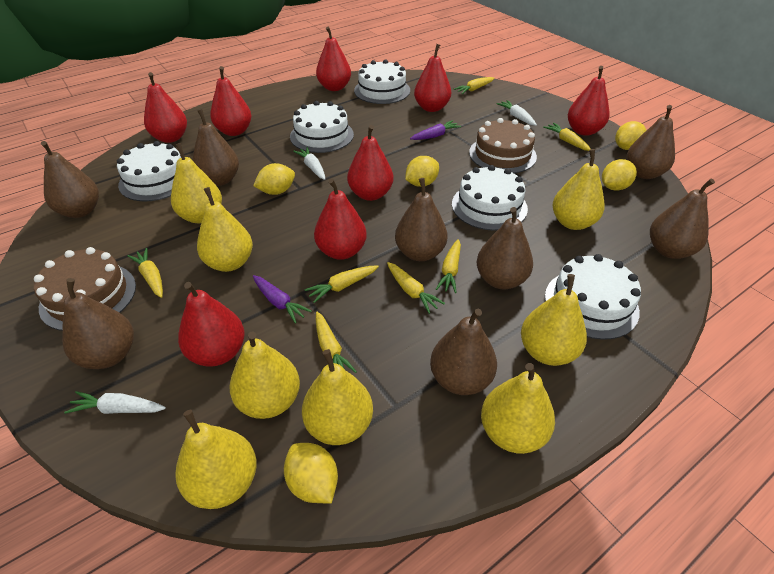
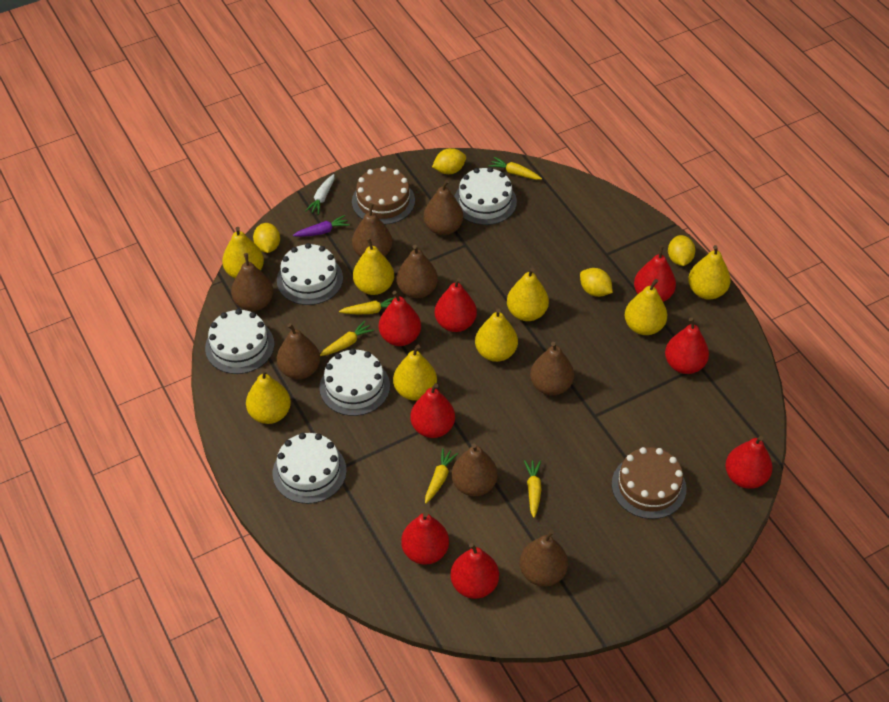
purple carrot: [253,275,312,324] [410,120,461,140] = 2 -> [293,215,350,237] = 1
white carrot: [64,391,166,414] [293,147,325,180] [496,100,537,126] = 3 -> [305,174,335,215] = 1
yellow carrot: [127,248,163,298] [304,266,379,303] [316,311,357,373] [387,262,445,314] [436,239,461,293] [453,77,495,94] [543,123,590,151] = 7 -> [320,321,374,356] [339,297,395,314] [425,448,458,504] [489,157,542,180] [524,460,542,518] = 5
yellow lemon: [253,163,295,195] [284,443,338,503] [405,156,439,187] [602,159,637,191] [615,121,646,150] = 5 -> [253,223,280,253] [432,148,466,174] [580,268,613,297] [668,235,695,266] = 4

